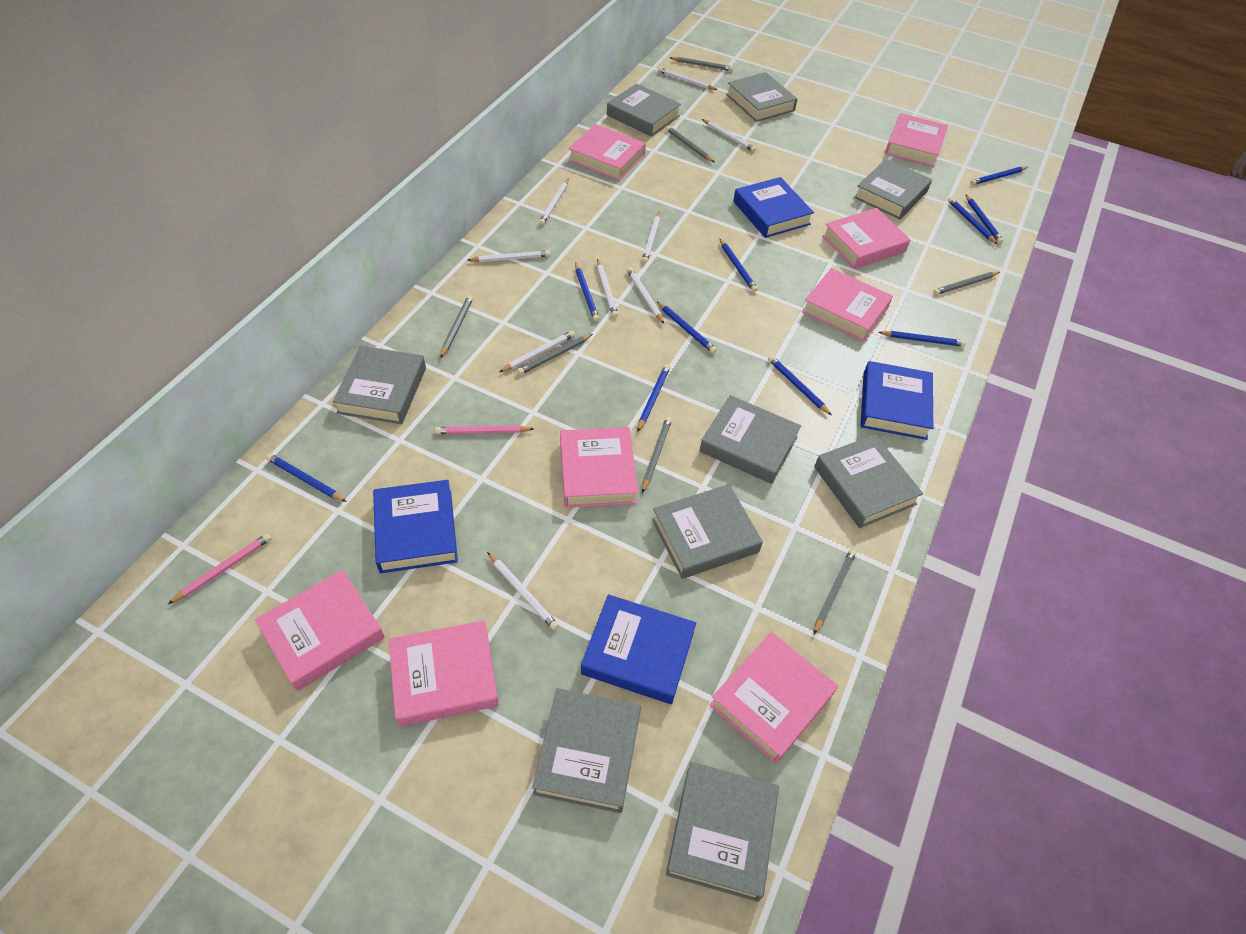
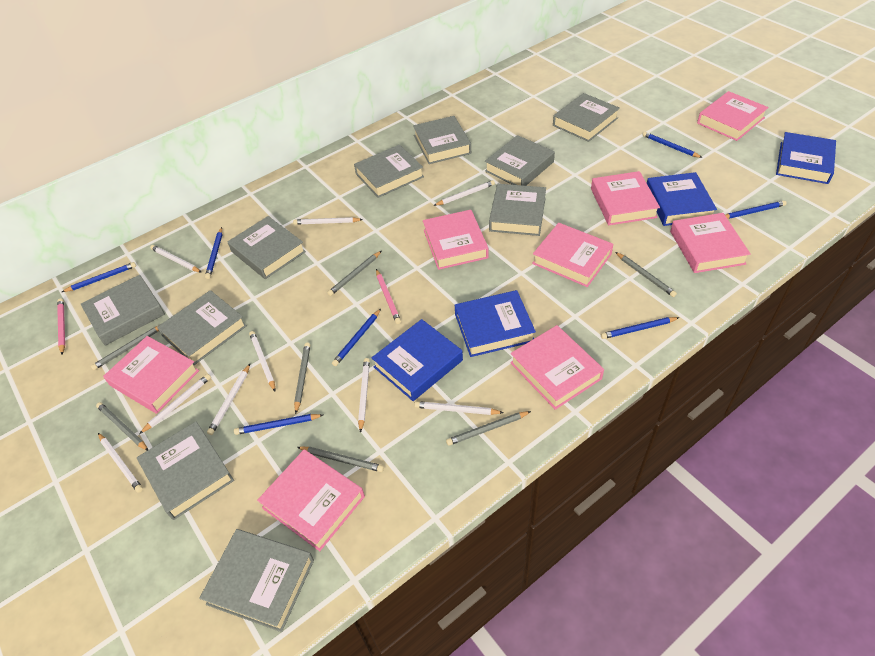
blue pencil: [266,453,347,502] [575,263,599,322] [637,364,670,432] [657,302,717,354] [720,239,758,292] [768,355,832,416] [878,331,966,347] [948,197,997,244] [966,195,1004,244] [970,167,1028,185] = 10 -> [62,262,136,292] [205,227,222,279] [234,414,323,435] [332,309,381,366] [601,317,680,339] [642,132,702,158] [725,200,786,219] = 7
grey book: [332,346,426,424] [532,688,641,813] [607,83,681,137] [652,484,763,579] [666,762,779,902] [699,395,801,484] [726,72,797,122] [814,434,923,528] [854,159,932,219] = 9 -> [81,275,165,346] [137,421,234,520] [157,290,247,365] [199,529,314,632] [228,216,306,279] [354,145,424,198] [413,116,471,164] [485,135,555,186] [489,184,546,236] [553,93,620,142] = 10

